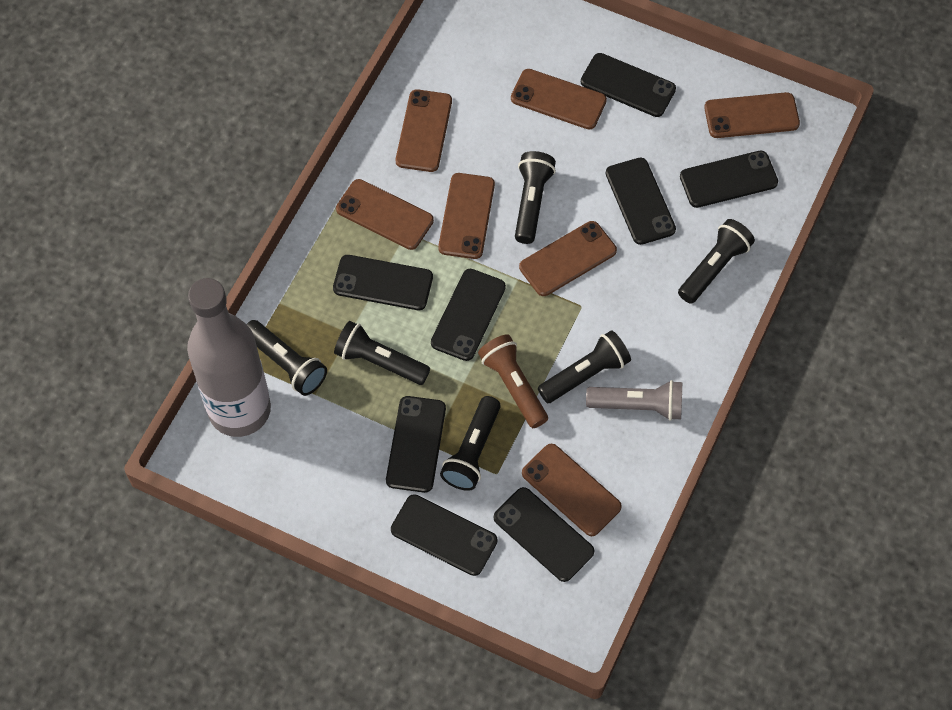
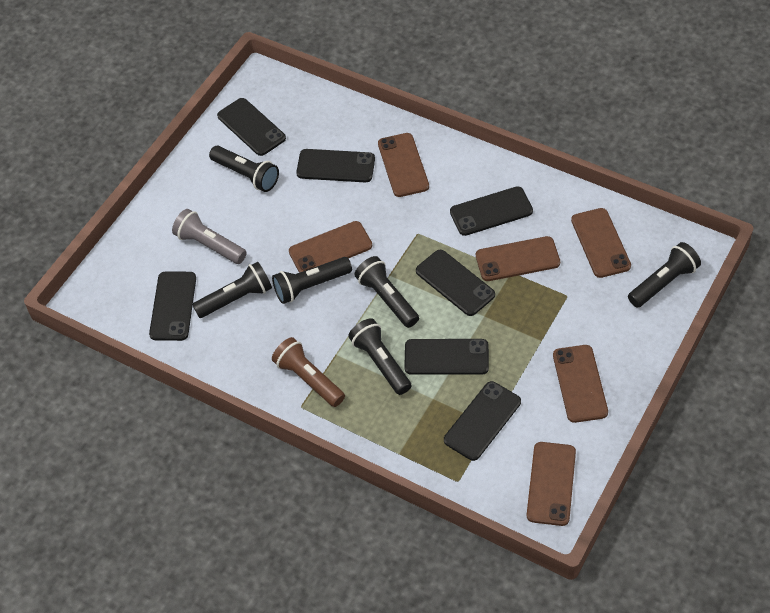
black phone: [333,255,433,310] [386,396,446,493] [391,494,498,576] [431,269,506,361] [494,487,594,582] [581,53,676,117] [606,158,676,245] [680,151,778,208] = 8 -> [149,272,196,341] [217,98,286,156] [296,149,375,182] [404,339,489,375] [416,250,495,316] [444,381,521,461] [450,186,533,236] = 7
brown phone: [336,179,434,250] [396,89,452,172] [438,173,495,259] [511,69,607,130] [519,221,617,296] [522,444,622,536] [704,92,800,138] = 7 -> [289,221,372,273] [378,133,429,197] [476,236,560,281] [527,442,576,526] [553,345,608,423] [571,208,631,278] = 6
grey bottle: [187,278,271,437] = 1 -> none = 0

